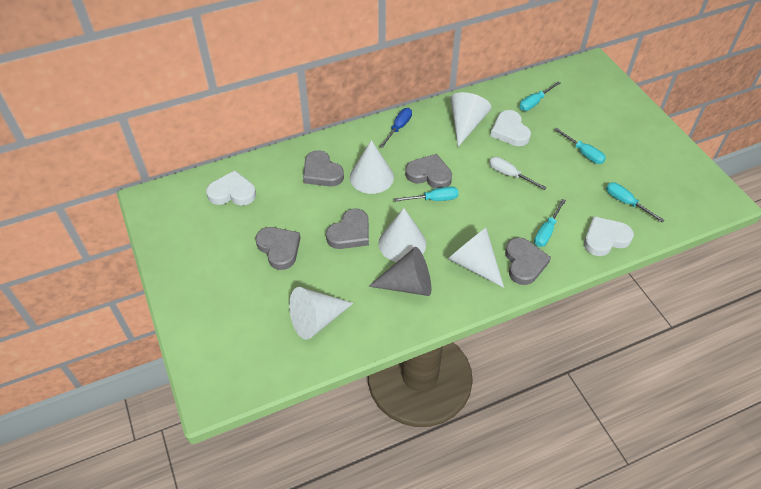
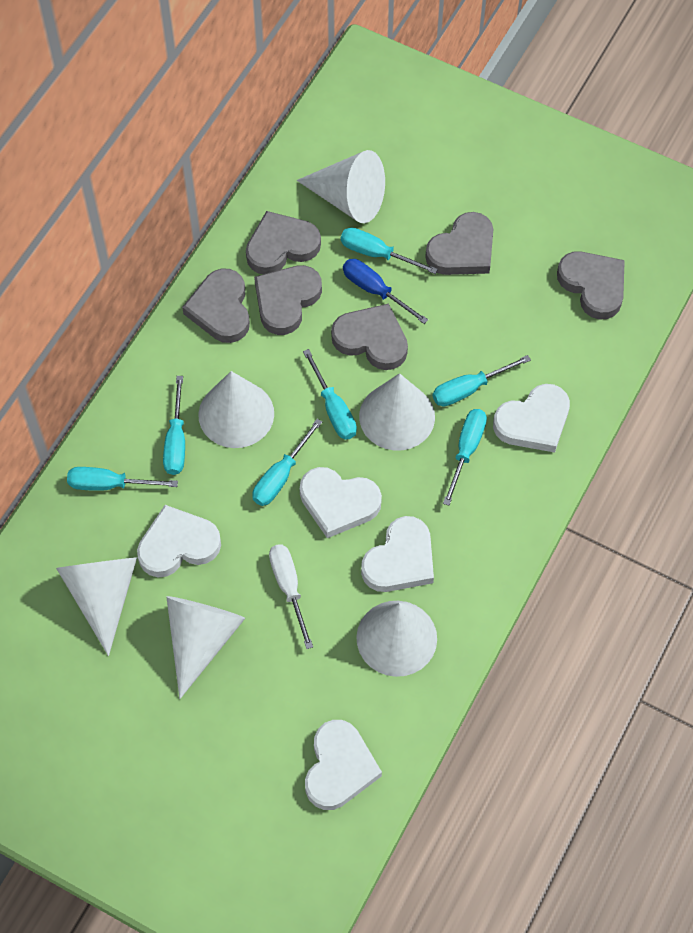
grey cone: [368,247,431,296] = 1 -> none = 0
grey heart: [255,227,301,270] [303,150,344,187] [326,208,369,249] [405,154,452,189] [505,237,551,285] = 5 -> [182,269,250,343] [246,211,321,274] [254,265,322,335] [331,303,408,370] [425,212,493,275] [557,251,625,319] = 6
turquoise screwdriver: [394,186,459,202] [519,82,561,111] [534,199,566,247] [554,128,606,164] [606,182,665,223] = 5 -> [67,467,178,491] [163,376,185,475] [252,419,322,506] [303,349,357,440] [341,227,438,274] [433,355,531,406] [443,409,487,506] = 7
white cone: [289,287,353,340] [350,140,394,194] [379,208,426,262] [448,228,504,288] [451,92,492,147] = 5 -> [56,557,137,656] [166,596,245,699] [198,371,274,448] [297,150,385,223] [356,601,437,677] [359,373,435,450] = 6
white heart: [206,170,256,206] [490,110,531,146] [584,216,634,256] = 3 -> [137,505,221,577] [300,467,382,538] [305,720,382,810] [361,516,434,592] [493,384,570,453] = 5

